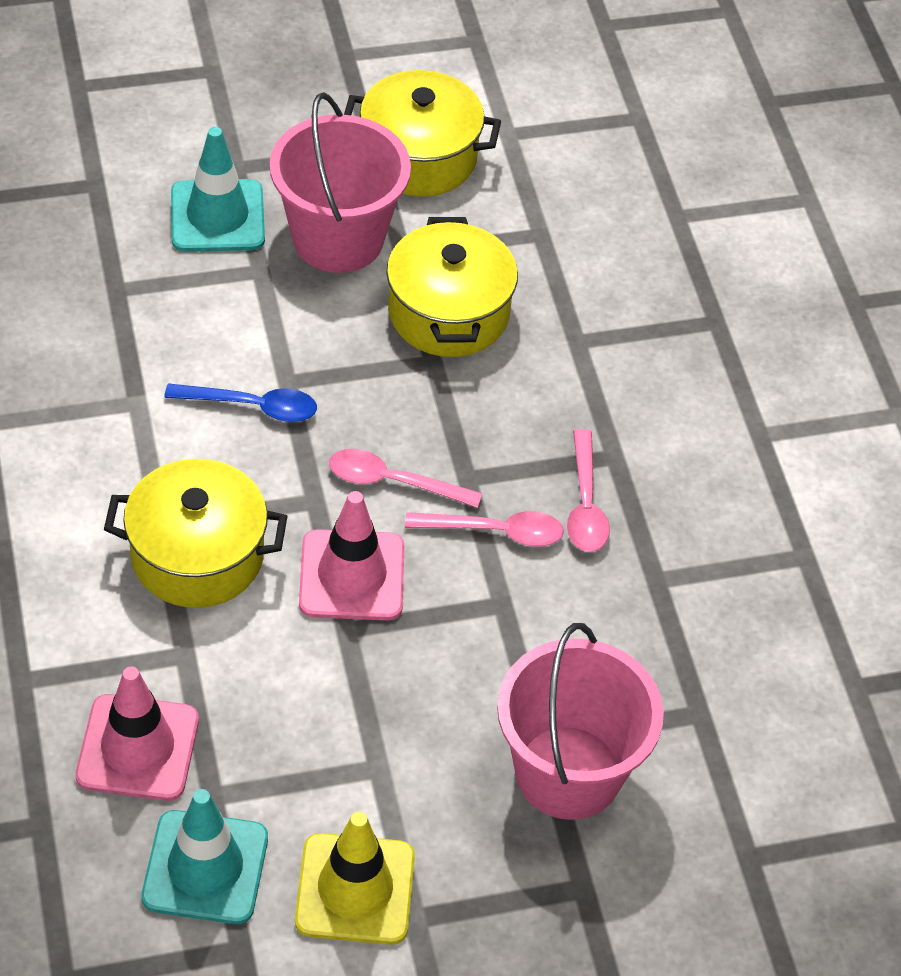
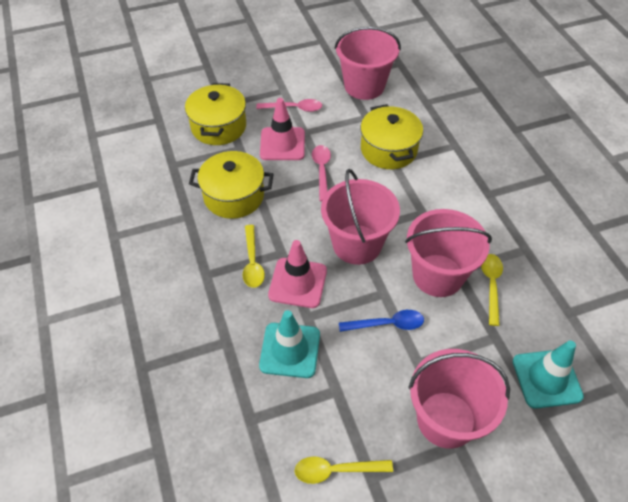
pink bucket: [270,92,411,273] [497,623,664,820] = 2 -> [321,169,400,265] [335,27,401,100] [405,209,492,297] [408,349,510,449] = 4
pink spoon: [329,449,482,508] [405,511,564,547] [567,429,610,552] = 3 -> [256,99,322,112] [312,145,331,201] = 2
yellow spoon: none = 0 -> [243,225,265,288] [294,456,393,484] [481,254,503,326] = 3
yellow traffic cone: [295,812,415,945] = 1 -> none = 0

